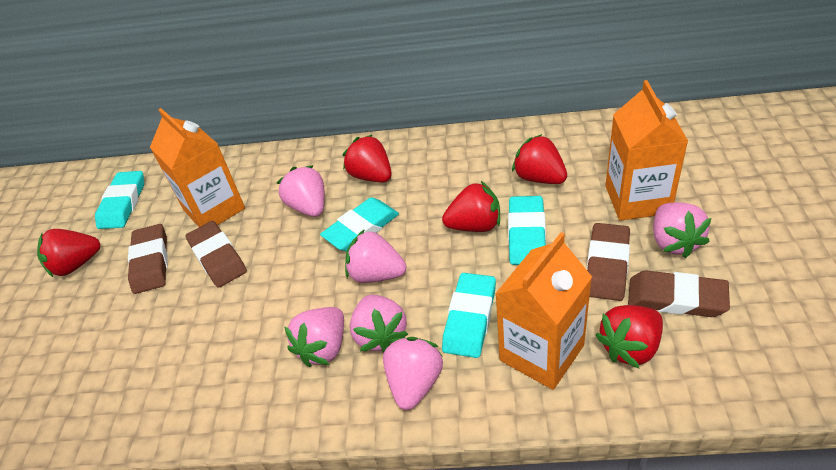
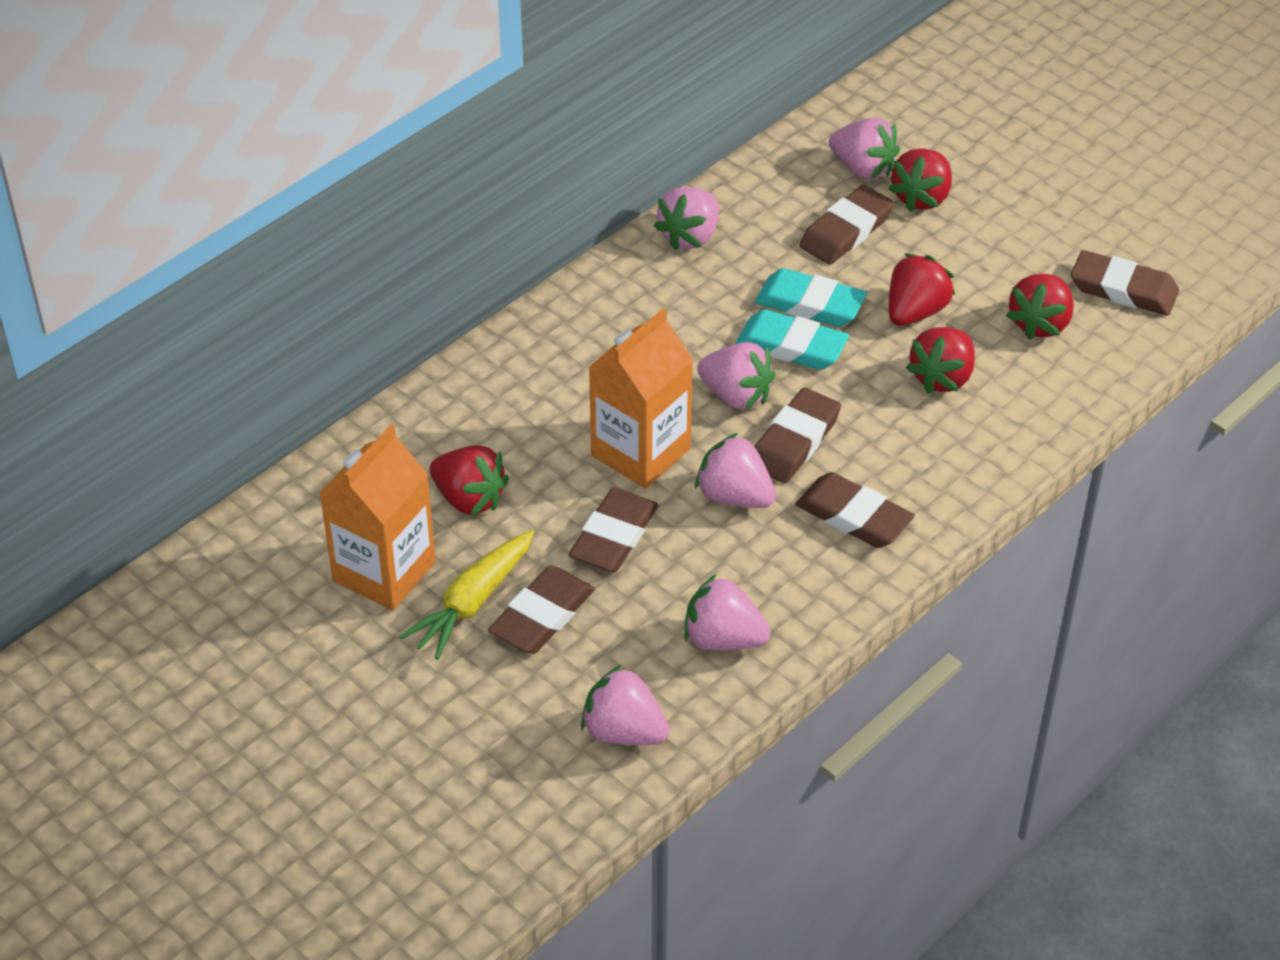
brown eraser: [128,224,168,294] [186,221,247,288] [587,223,630,301] [628,270,730,317] = 4 -> [488,566,595,654] [568,488,658,572] [754,388,841,483] [795,472,915,548] [799,185,894,265] [1071,250,1179,316] = 6
orange carton: [150,108,245,227] [495,232,592,390] [605,80,688,221] = 3 -> [319,425,436,610] [589,308,693,488] = 2
turquoise eraser: [95,171,144,229] [320,197,399,252] [442,273,496,358] [508,196,546,265] = 4 -> [736,309,849,370] [755,268,867,327] = 2
yellow carrot: none = 0 -> [399,530,534,660] = 1

